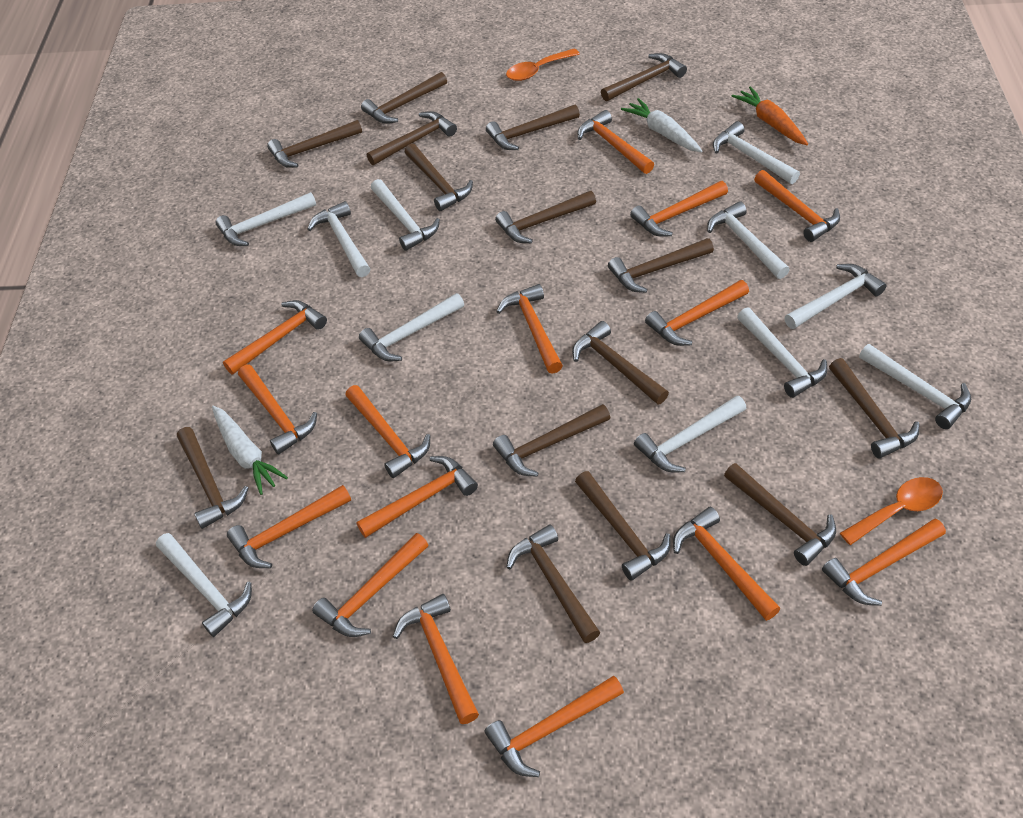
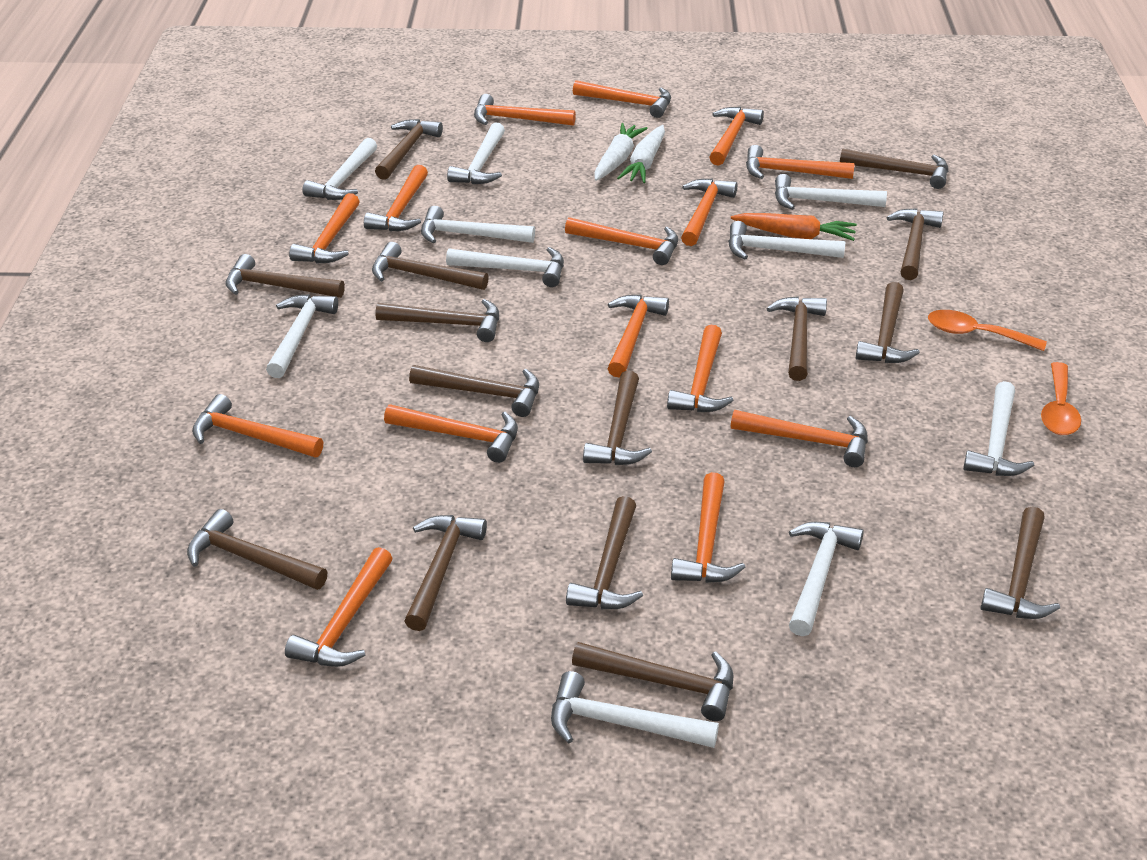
white hammer: [156,533,252,637] [215,192,316,246] [307,201,370,277] [359,293,464,361] [371,179,440,251] [634,395,746,472] [707,201,790,279] [713,121,800,184] [737,307,827,398] [784,264,887,329] [859,344,971,429] = 11 -> [266,294,338,378] [302,138,377,200] [421,206,535,243] [446,247,564,287] [447,122,505,184] [551,671,719,748] [728,221,845,259] [775,174,887,210] [789,522,864,636] [963,381,1034,476] = 10

